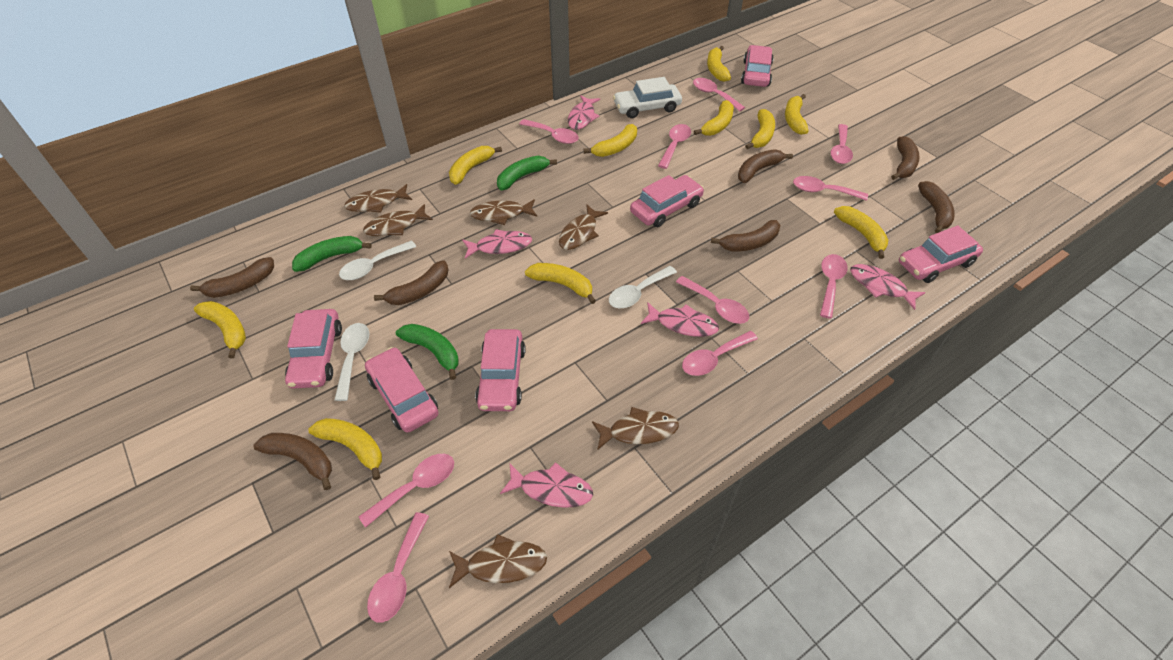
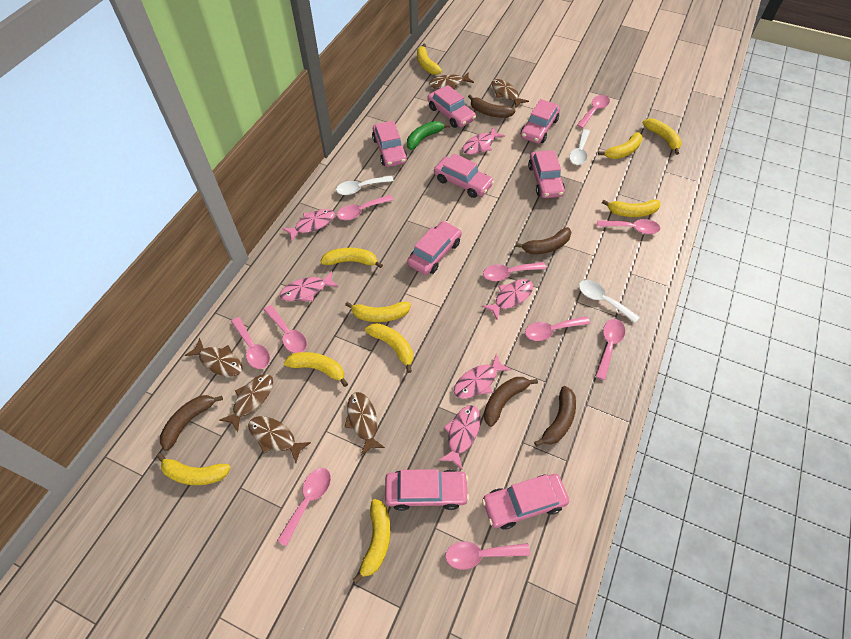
brown banana: [190,257,274,298] [253,433,332,490] [374,260,449,305] [711,220,780,252] [738,149,793,183] [891,136,920,180] [918,181,955,233] = 7 -> [160,395,223,451] [468,94,515,118] [484,377,538,427] [515,227,572,254] [534,386,576,447] = 5
green banana: [292,236,372,272] [396,324,458,380] [497,156,557,190] = 3 -> [407,121,450,150] = 1
pink car: [285,309,342,389] [365,347,438,433] [475,329,526,411] [630,175,704,227] [741,45,774,87] [899,225,983,283] = 6 -> [372,121,408,167] [385,469,469,511] [407,221,462,275] [427,85,476,128] [434,153,494,198] [482,474,569,529] [521,99,560,144] [528,150,565,198] = 8
pink fish: [462,229,532,258] [500,462,593,508] [568,95,600,130] [641,302,719,337] [850,264,926,310] = 5 -> [280,271,338,302] [282,209,335,242] [439,405,481,470] [454,354,512,399] [462,127,505,155] [482,279,533,319] = 6
white car: [613,77,682,118] = 1 -> none = 0

